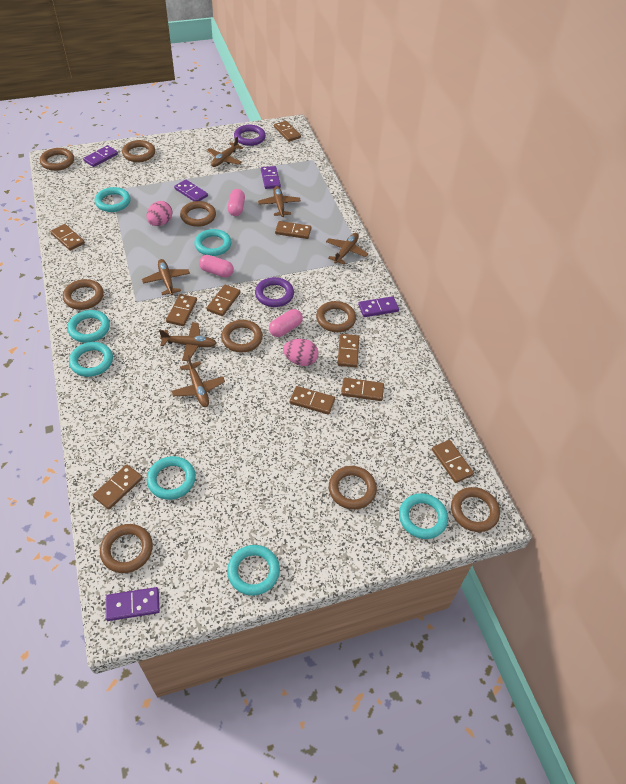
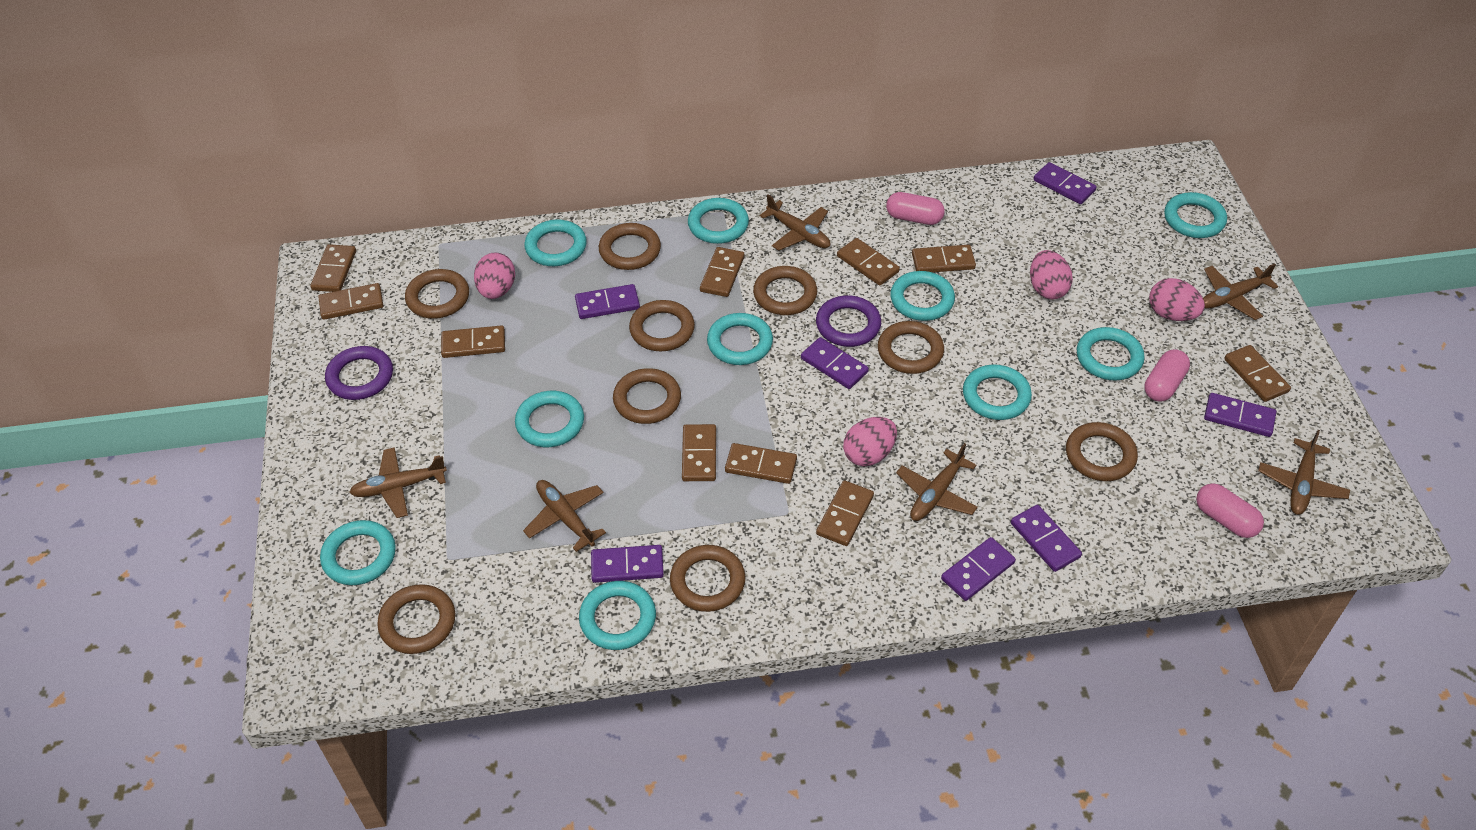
pink egg: [146,201,173,226] [283,339,318,366] = 2 -> [474,252,515,299] [843,417,897,466] [1030,250,1073,299] [1149,278,1205,321] = 4
purple domino: [83,145,118,167] [106,587,160,621] [174,179,208,201] [261,166,281,189] [358,296,399,317] = 5 -> [575,284,640,319] [591,545,664,583] [801,337,869,389] [941,537,1016,601] [1011,505,1082,572] [1034,162,1096,204] [1204,393,1276,437] = 7
turquoise ring: [67,310,110,343] [69,342,113,377] [95,187,131,212] [147,456,196,500] [194,229,232,256] [227,545,280,596] [399,493,448,539] = 7 -> [320,520,396,585] [515,391,584,447] [524,219,587,266] [579,581,656,650] [688,198,749,244] [707,313,773,365] [890,271,955,321] [963,365,1032,420] [1077,327,1145,381] [1164,192,1227,238] = 10

